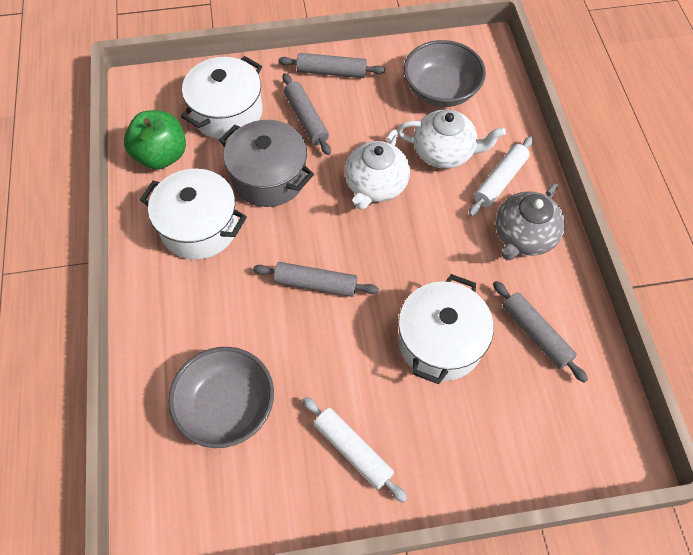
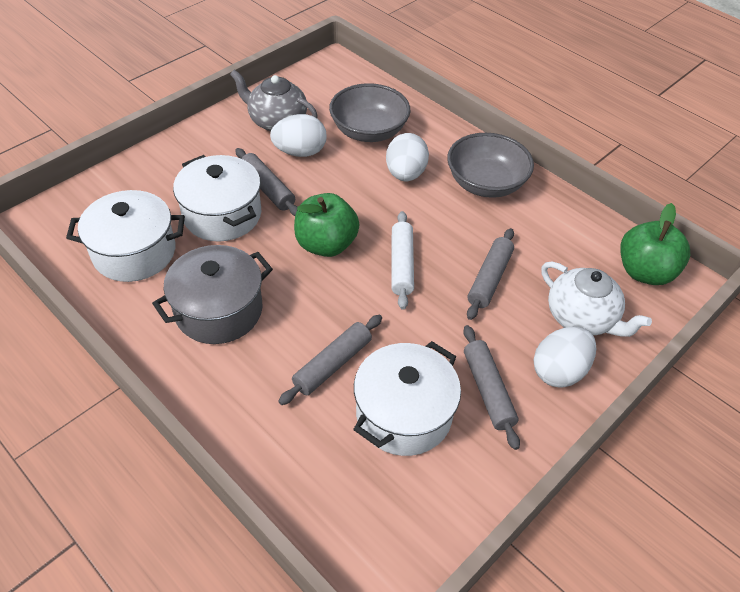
green apple: [124,110,186,170] = 1 -> [294,193,360,257] [620,203,690,285] = 2
white egg: none = 0 -> [270,114,326,157] [386,133,429,181] [533,326,596,388] = 3
white rolling pin: [302,397,407,503] [469,136,534,216] = 2 -> [391,211,414,310] = 1
white teapot: [345,130,410,210] [397,109,506,169] = 2 -> [541,261,652,337] = 1

